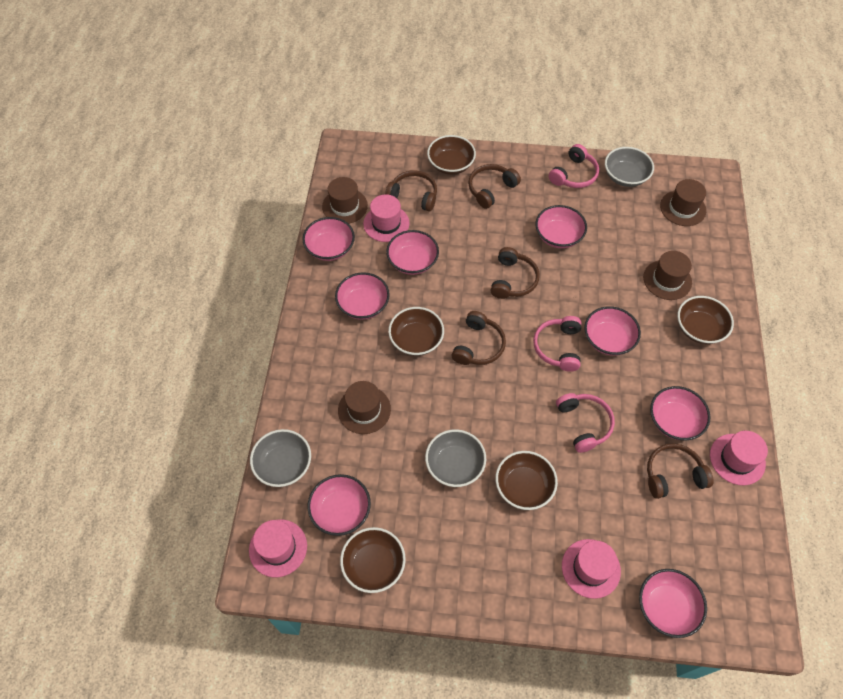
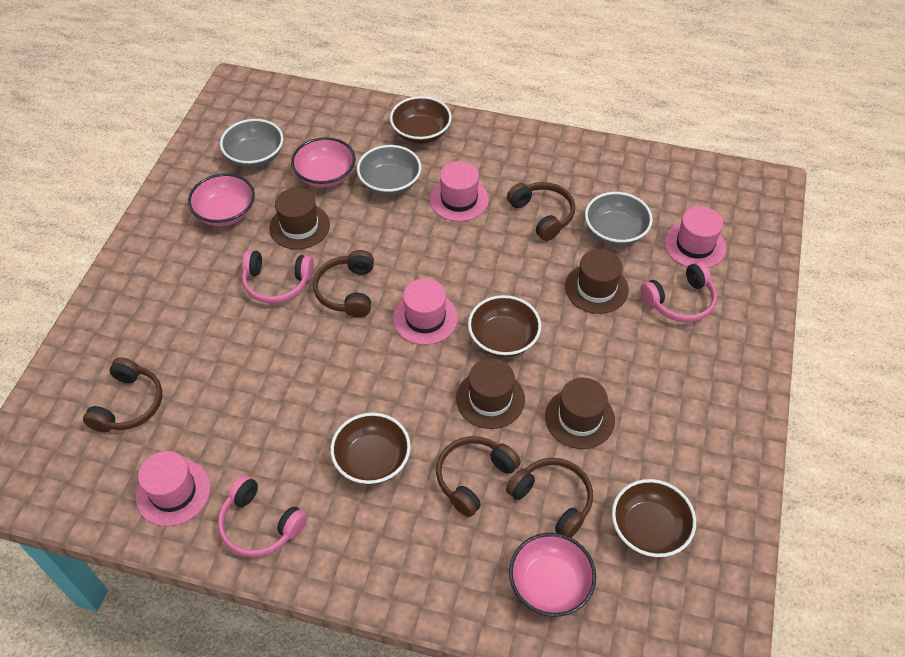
brown bowl: [340,527,406,593] [388,307,444,356] [427,135,476,175] [495,451,558,510] [677,296,734,344] = 5 -> [330,413,411,485] [390,96,452,144] [468,295,541,357] [612,479,696,557] = 4
pink bowl: [302,217,355,261] [308,474,371,536] [335,272,390,320] [386,230,439,275] [535,205,587,248] [584,306,641,356] [639,569,707,638] [650,386,710,441] = 8 -> [188,173,255,226] [291,137,355,188] [509,533,596,617] = 3

